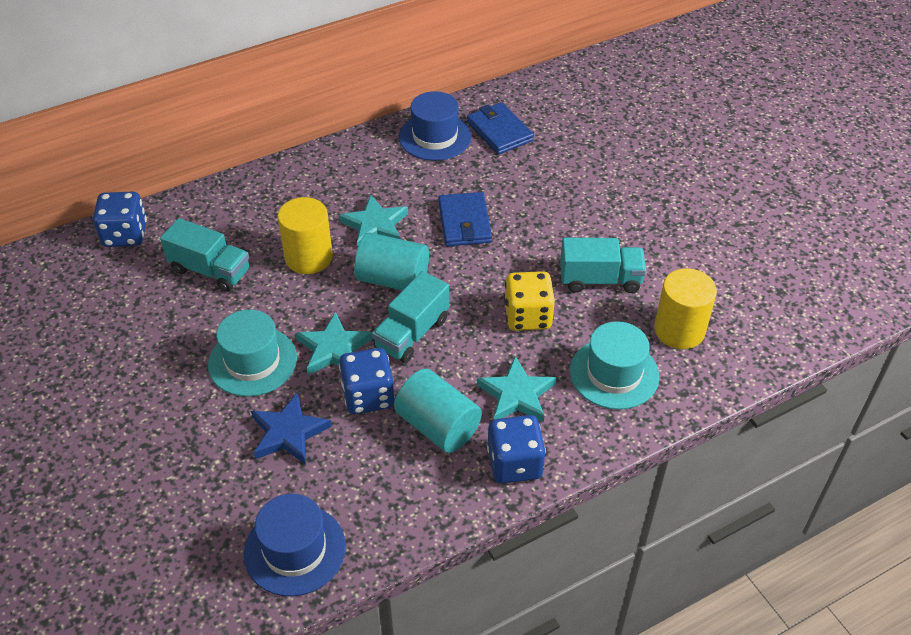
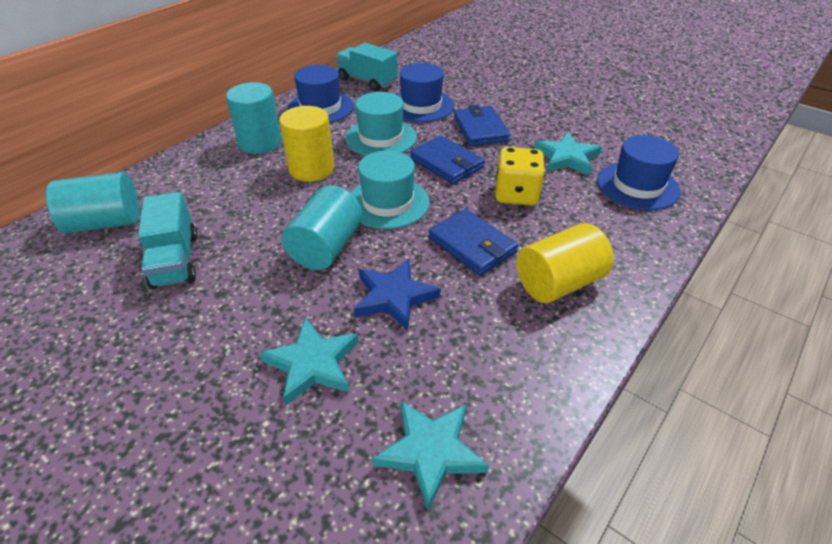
blue dice: [93,192,147,247] [339,348,395,414] [487,415,546,484] = 3 -> none = 0
blue hat: [244,494,346,596] [399,91,472,161] = 2 -> [287,65,354,123] [397,63,454,122] [597,135,681,210] = 3
blue wallet: [438,192,492,246] [467,102,534,155] = 2 -> [410,136,485,184] [428,209,518,275] [454,105,510,146] = 3
turquoise cylinder: [354,232,429,291] [394,369,482,453] = 2 -> [46,172,140,233] [226,82,282,154] [282,185,363,270] = 3
turquoise truck: [160,218,250,292] [372,271,449,363] [560,238,646,293] = 3 -> [138,192,197,289] [336,43,398,91] = 2

